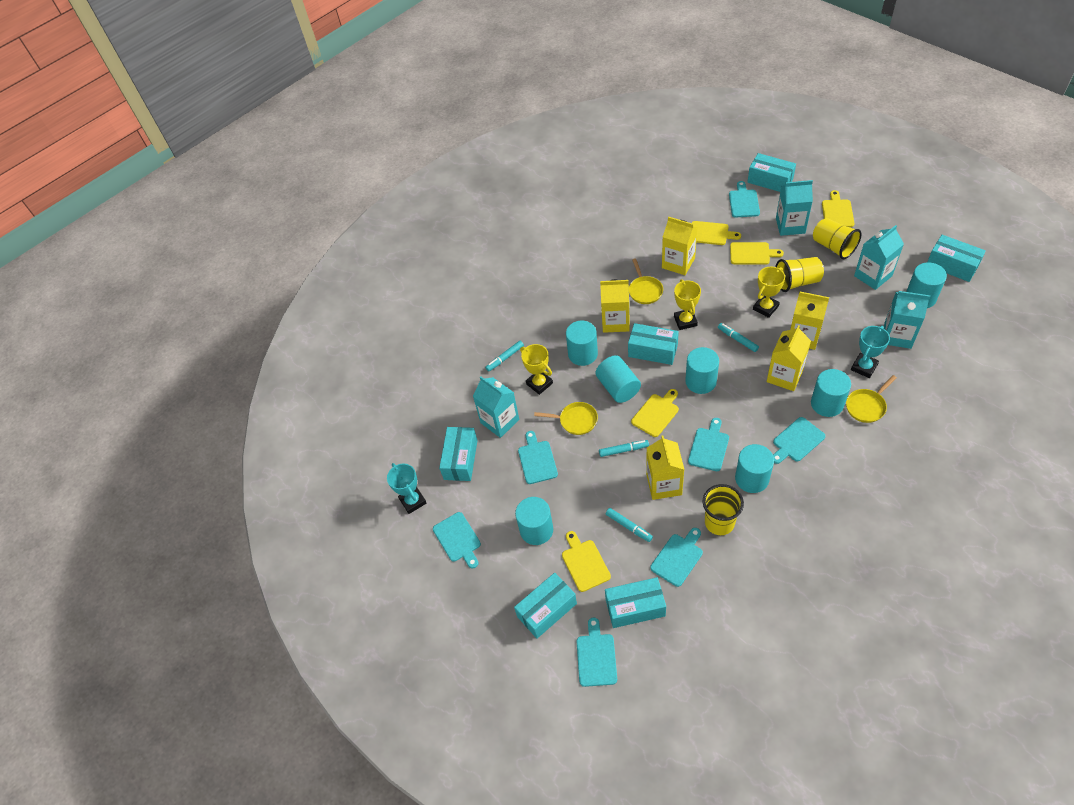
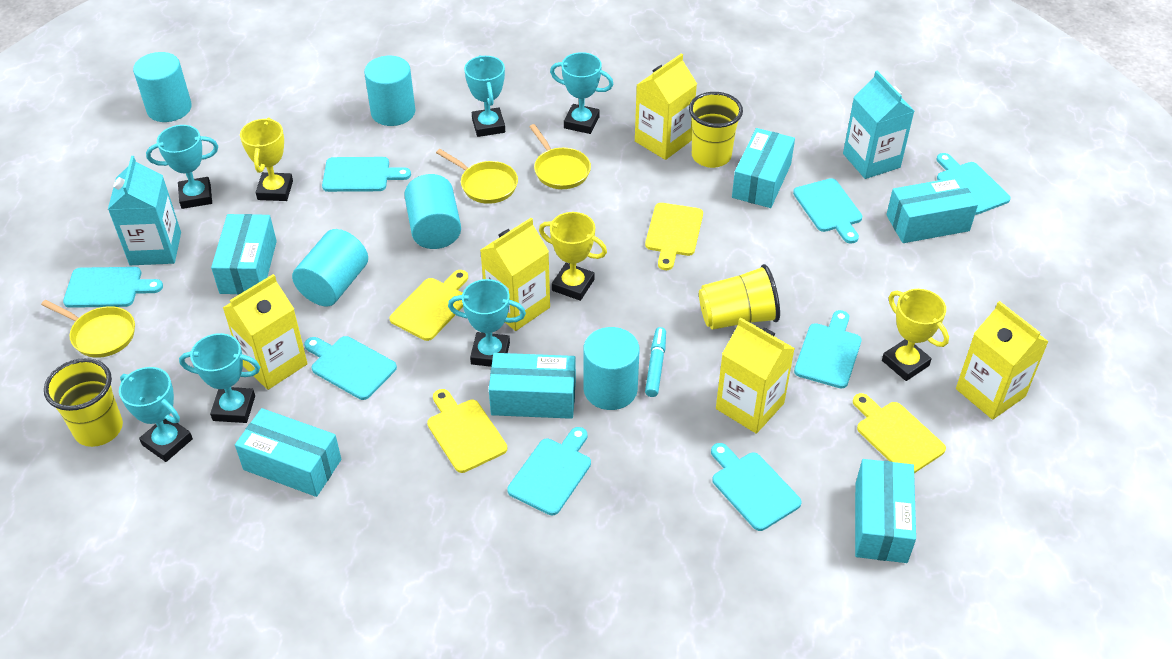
turquoise carton: [473,376,519,438] [776,180,813,236] [854,225,904,290] [884,291,930,349] = 4 -> [108,156,181,265] [843,71,914,179] = 2
turquoise cutting board: [433,512,481,568] [518,431,558,484] [577,617,617,687] [650,528,703,587] [688,418,729,471] [729,181,760,218] [773,417,826,464] = 7 -> [63,267,163,308] [304,336,397,400] [322,157,411,192] [507,427,591,515] [711,443,802,531] [793,178,862,244] [794,310,861,389] [937,153,1011,215] = 8
turquoise cylinder: [515,497,553,545] [566,320,598,366] [595,356,641,403] [685,347,719,394] [735,444,774,493] [811,369,851,417] [906,262,947,308] = 7 -> [133,52,192,122] [292,229,368,306] [364,56,415,126] [404,174,461,249] [583,327,639,410] = 5
turquoise marker: [485,341,524,372] [599,440,649,457] [606,508,653,542] [718,323,759,352] = 4 -> [645,327,666,397] = 1
turquoise trophy: [387,463,426,514] [851,326,890,378] = 2 -> [119,367,193,462] [146,125,218,209] [179,333,260,423] [448,279,526,367] [464,55,505,137] [550,52,613,134] = 6
yellow cutting board: [562,531,611,592] [631,389,679,437] [692,221,741,245] [730,242,784,265] [822,190,854,227] = 5 -> [390,270,468,341] [427,389,507,473] [645,203,703,270] [853,393,946,473] = 4

